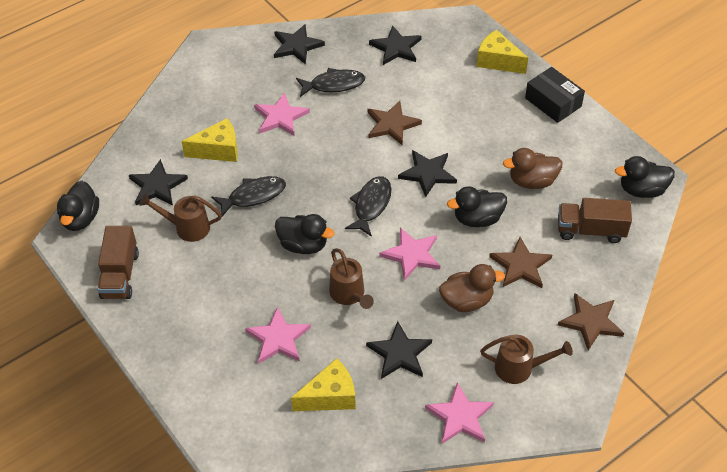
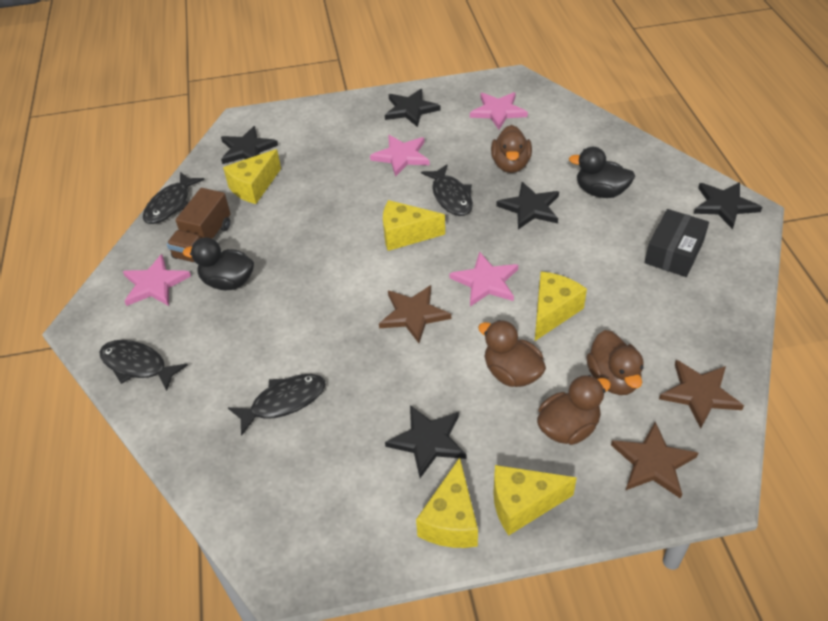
black duck: [57,181,99,231] [275,214,335,254] [447,186,507,227] [615,156,675,198] = 4 -> [183,238,254,290] [569,147,635,198] = 2
black fish: [211,176,286,218] [296,68,365,97] [345,176,391,237] = 3 -> [100,340,188,391] [143,172,204,224] [228,374,326,436] [421,164,473,216] = 4
brown duck: [439,264,505,312] [503,148,562,189] = 2 -> [478,320,546,387] [491,125,532,173] [537,375,611,445] [586,330,644,395] = 4
brown truck: [98,226,139,299] [558,198,632,243] = 2 -> [167,188,231,264] = 1
brown watering can: [139,194,222,242] [329,248,374,309] [480,335,573,384] = 3 -> none = 0
yellow cheese: [181,118,238,162] [291,358,356,411] [477,30,528,74] = 3 -> [223,149,281,204] [383,200,445,251] [416,458,478,548] [493,465,577,535] [535,272,587,341] = 5

